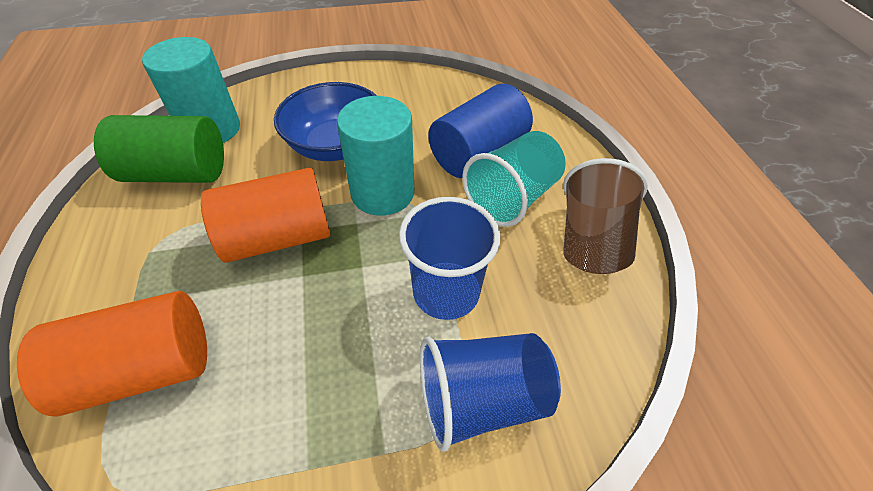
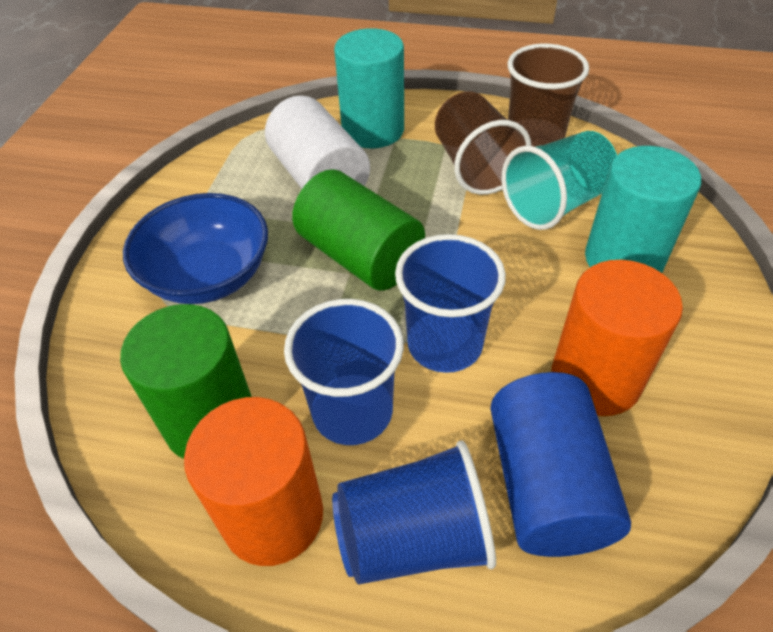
blue cup: [399,197,501,320] [420,333,561,452] = 2 -> [284,299,404,445] [332,440,496,584] [395,234,506,373] = 3
brown cup: [563,158,648,274] = 1 -> [435,91,532,195] [507,43,589,147] = 2
green cylinder: [94,115,224,183] = 1 -> [120,304,252,459] [292,169,425,291] = 2
white cylinder: none = 0 -> [265,96,370,189] = 1

